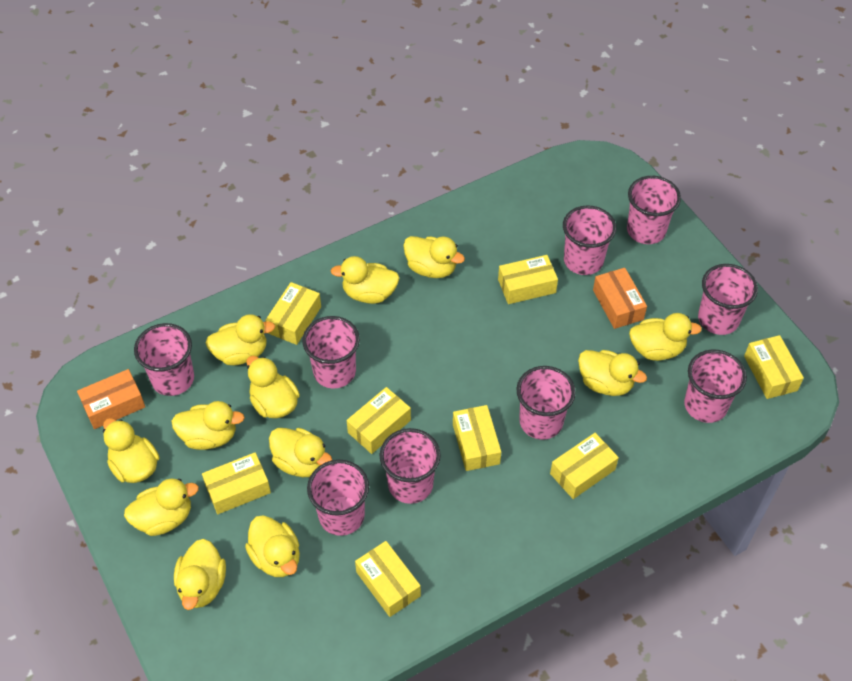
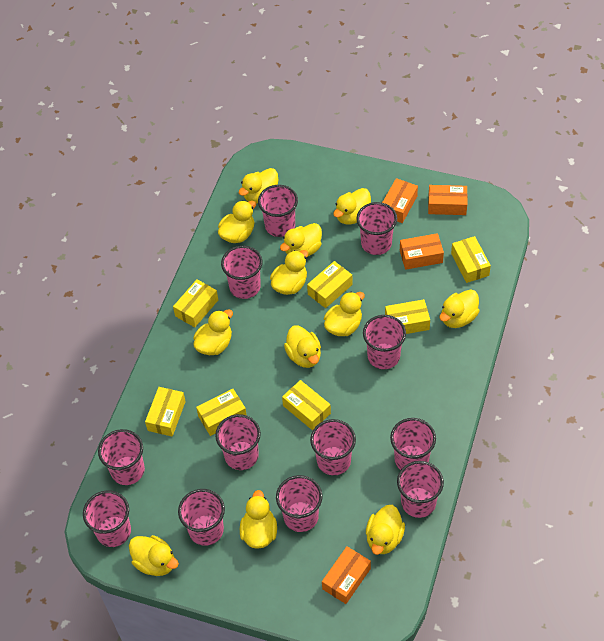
orange box: [77,369,145,429] [593,268,647,329] = 2 -> [322,546,371,604] [382,178,418,223] [400,233,444,270] [428,185,468,215] = 4
pink cup: [134,323,194,396] [302,316,360,389] [307,460,369,536] [380,428,441,504] [517,366,576,440] [563,206,616,275] [627,176,681,244] [684,350,747,423] [698,264,758,335] = 9 -> [83,490,131,547] [98,429,145,485] [178,489,225,546] [215,414,261,470] [221,246,263,299] [258,185,298,237] [276,475,323,532] [310,419,356,475] [356,202,397,255] [363,315,406,369] [390,418,436,470] [397,461,444,518] = 12
yellow box: [202,452,271,514] [266,282,321,345] [347,387,411,454] [355,541,421,617] [453,405,501,471] [498,255,558,304] [550,433,619,499] [744,335,804,399] = 8 -> [145,387,186,437] [173,279,218,327] [196,389,247,436] [282,380,331,430] [307,261,352,308] [385,299,430,334] [451,236,491,283] = 7

